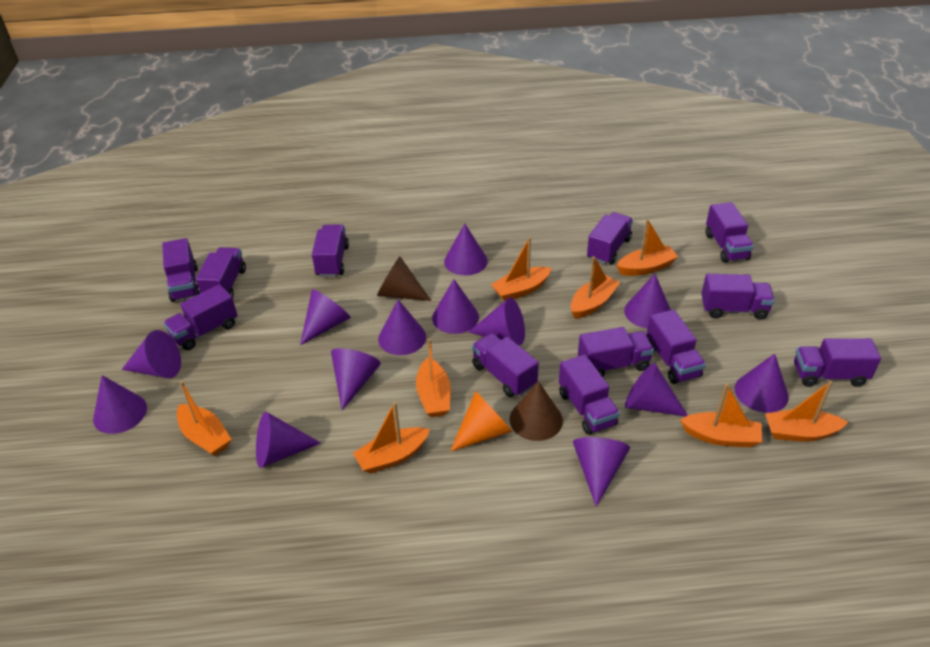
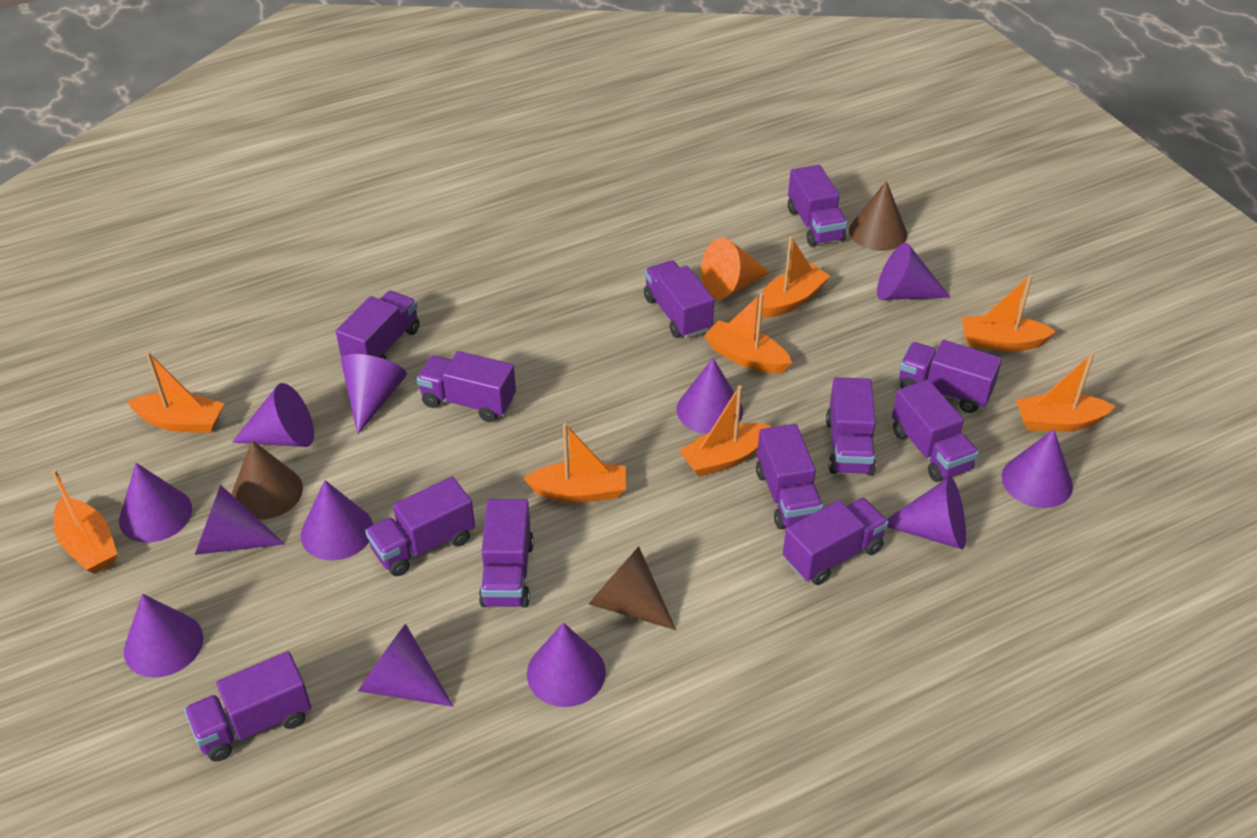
brown cone: [377,256,431,301] [510,381,563,441] = 2 -> [232,440,303,519] [589,546,676,630] [849,181,907,251] = 3
purple cone: [93,375,147,434] [122,330,181,378] [256,412,321,468] [300,289,351,345] [331,348,381,410] [378,300,426,355] [432,279,479,334] [444,224,488,275] [468,297,525,345] [573,437,630,507] [624,274,671,328] [625,363,688,417] [735,354,789,413] = 13 -> [119,463,192,543] [124,594,203,678] [195,484,285,555] [232,383,314,447] [301,480,373,560] [341,354,407,435] [358,624,453,707] [527,623,606,707] [677,358,743,434] [877,243,950,300] [886,477,966,549] [1002,429,1073,508] = 12

